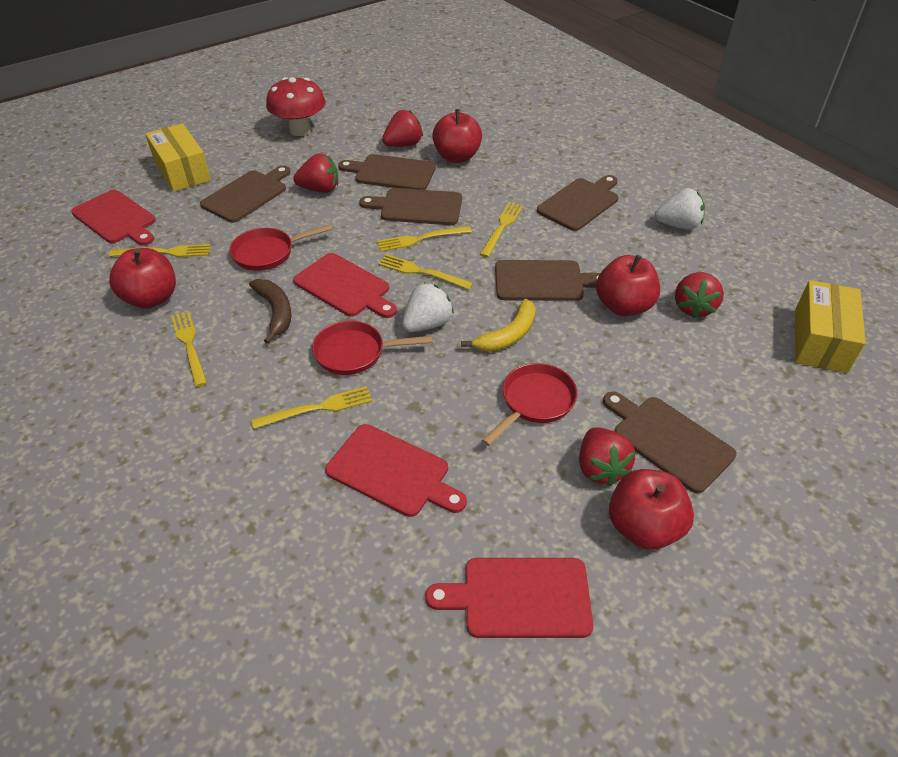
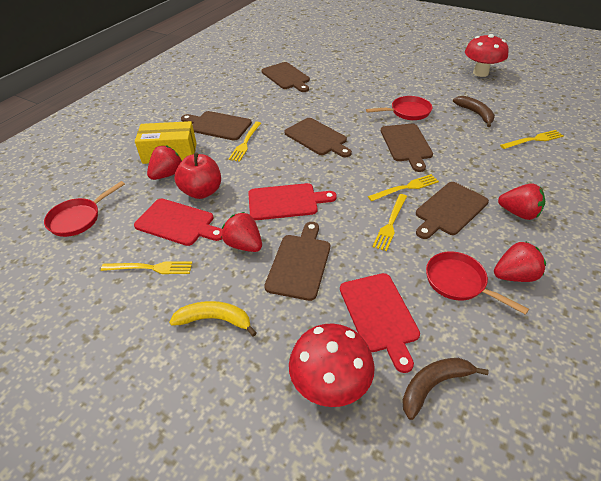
brown banana: [249,279,291,344] = 1 -> [402,358,489,420] [453,96,495,127] = 2
red apple: [109,248,176,309] [432,109,482,163] [596,255,660,316] [609,469,694,550] = 4 -> [174,152,221,199] = 1
red cutting board: [71,190,156,245] [293,253,397,318] [325,424,467,517] [425,558,593,638] = 4 -> [134,198,222,246] [248,183,337,220] [340,273,420,373] = 3
red mushroom: [266,77,326,136] = 1 -> [289,324,375,407] [465,34,509,77] = 2
white strawberry: [402,283,454,332] [655,188,705,230] = 2 -> none = 0
yellow box: [145,123,211,192] [795,280,866,373] = 2 -> [135,121,197,164] = 1
yellow fork: [109,244,211,257] [171,311,207,387] [252,386,373,429] [377,226,472,252] [378,254,473,290] [479,202,524,257] = 6 -> [101,261,192,274] [229,122,261,162] [368,174,439,201] [373,194,407,251] [500,130,563,149] = 5

